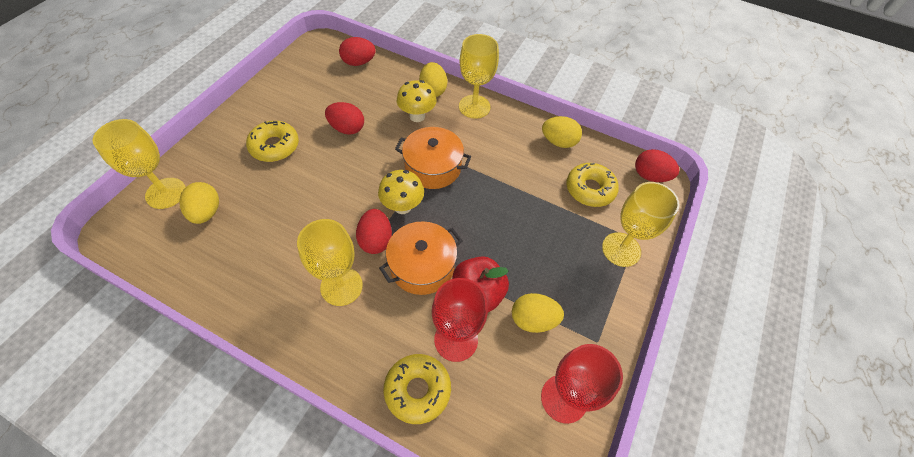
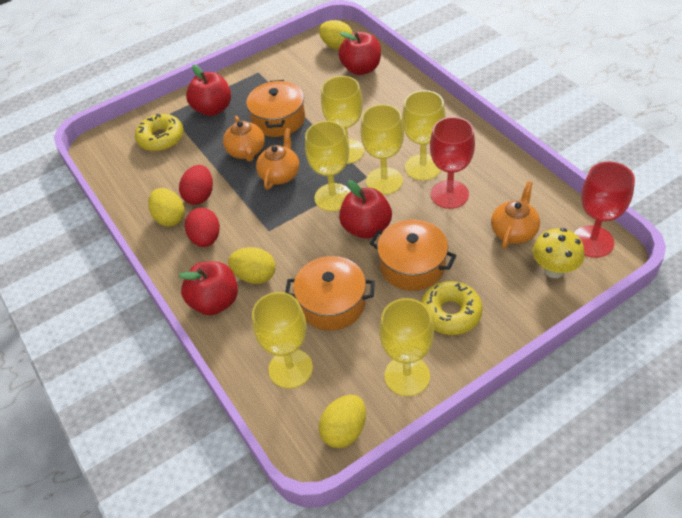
orange pot: [379,221,462,295] [395,127,471,189] = 2 -> [246,80,305,137] [285,256,375,331] [370,219,456,291] = 3
orange teapot: none = 0 -> [223,116,265,162] [256,128,299,190] [491,181,540,249] = 3
red apple: [452,256,509,312] = 1 -> [179,261,238,315] [186,65,231,116] [338,32,381,75] [339,180,392,239] = 4
red egg: [325,102,364,135] [339,37,376,66] [356,209,392,254] [635,149,679,182] = 4 -> [179,165,213,205] [185,208,220,247] = 2
yellow donut: [246,121,299,162] [383,354,451,424] [566,163,619,207] = 3 -> [135,114,184,151] [421,281,483,335] = 2
yellow goblet: [93,119,185,209] [297,219,363,306] [459,34,499,119] [602,182,680,267] = 4 -> [252,292,313,389] [305,121,351,211] [321,76,364,164] [360,104,404,195] [379,298,434,396] [402,90,445,181] = 6
yellow mushroom: [378,170,424,214] [397,80,437,122] = 2 -> [532,228,585,278] = 1

